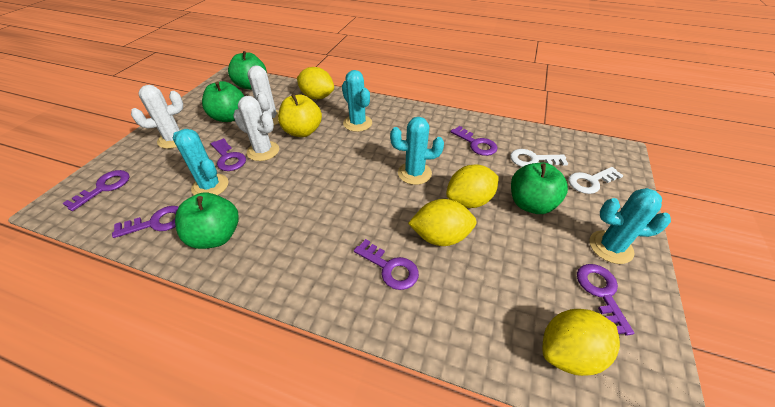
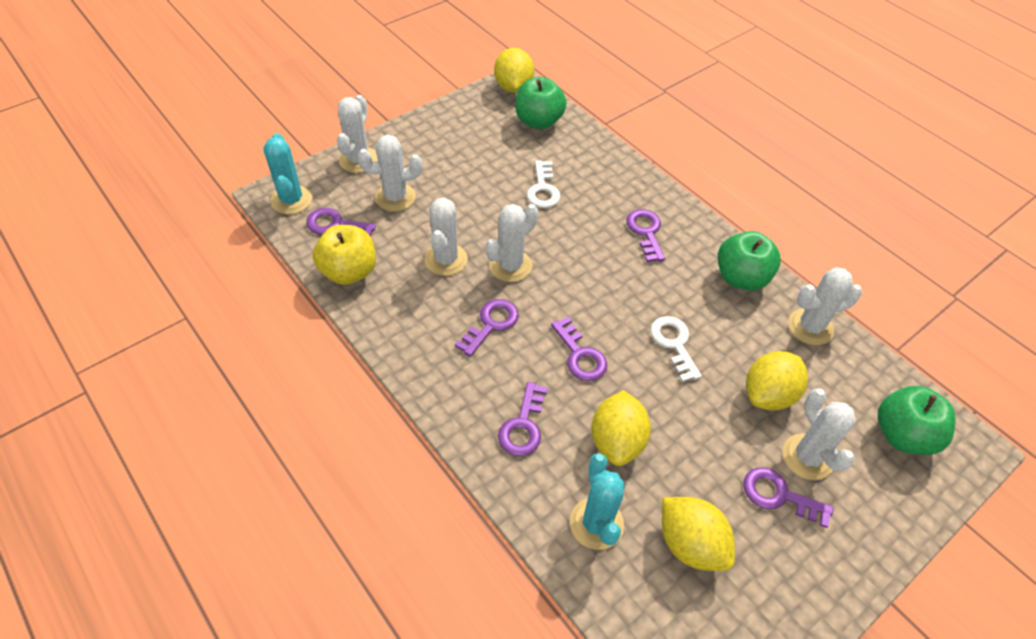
green apple: [175,192,239,249] [202,81,244,122] [228,51,267,90] [511,163,568,214] = 4 -> [515,77,567,129] [718,231,781,290] [878,386,956,455] = 3
turquoise cactus: [173,129,228,195] [342,70,372,132] [390,117,444,185] [589,188,671,264] = 4 -> [263,133,312,214] [570,453,625,550] = 2
white cactus: [131,85,183,149] [233,96,279,161] [248,66,279,125] = 3 -> [337,95,378,173] [358,135,422,212] [424,198,468,276] [486,204,538,282] [783,389,856,480] [788,267,862,345] = 6

